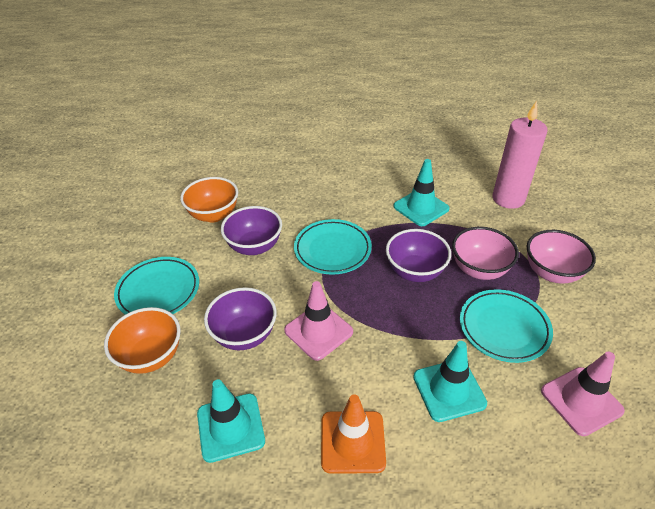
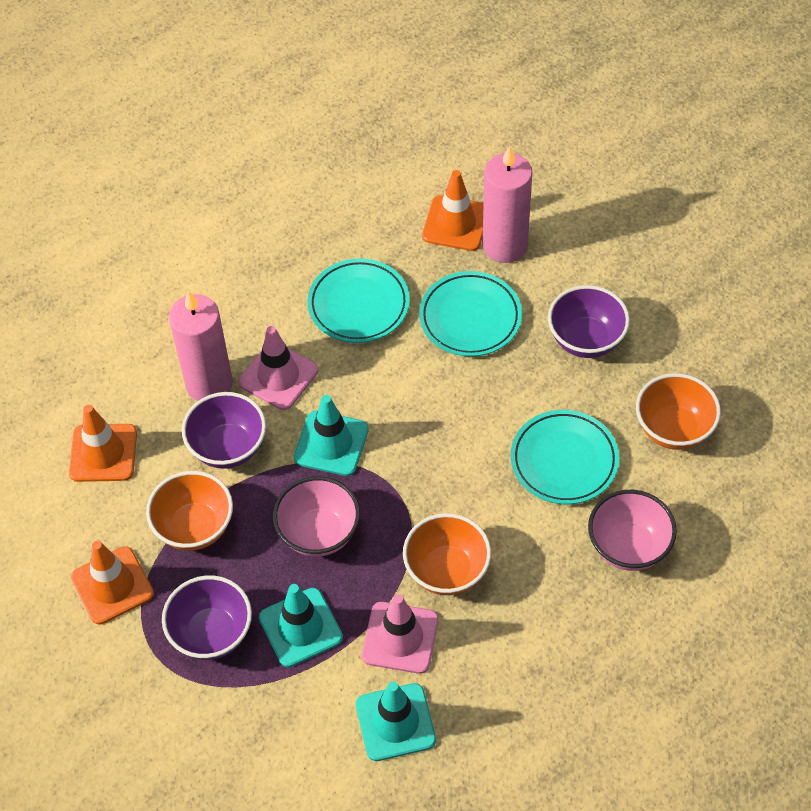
orange bowl: [104,307,181,374] [180,177,238,223] = 2 -> [146,471,233,551] [403,513,491,595] [636,373,721,450] = 3
orange traffic cone: [321,394,386,474] = 1 -> [69,405,137,482] [71,541,154,624] [422,170,484,251] = 3
pink candle: [492,101,547,209] = 1 -> [169,291,233,401] [482,145,532,263] = 2

